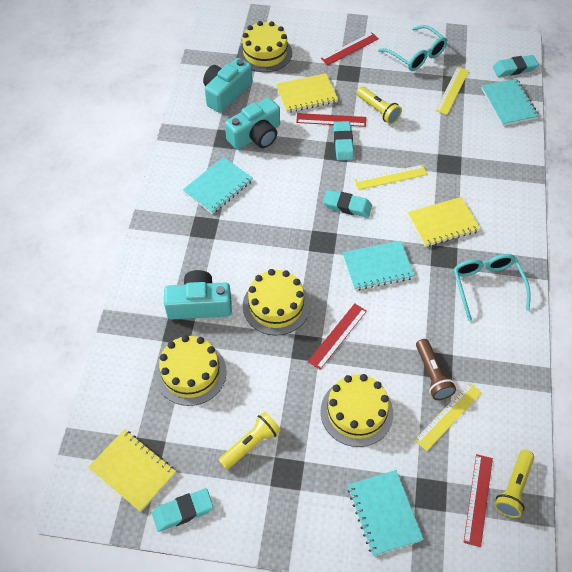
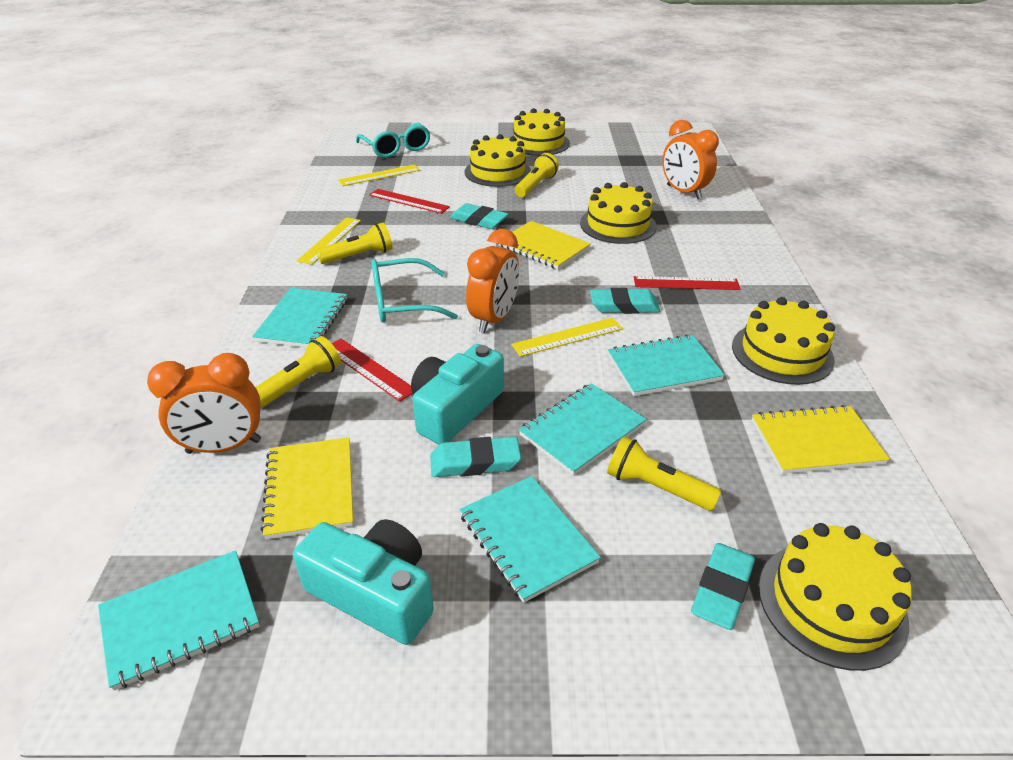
brown flashlight: [416,339,456,400] = 1 -> none = 0
orange clock: none = 0 -> [147,353,261,454] [466,229,519,333] [662,120,719,199] = 3
red ruler: [296,113,366,127] [308,303,367,370] [321,32,379,65] [463,454,493,547] = 4 -> [332,339,413,402] [369,189,450,214] [634,276,740,290] = 3
turquoise camera: [164,270,232,320] [203,58,252,113] [225,97,280,150] = 3 -> [293,519,434,645] [411,344,504,444] = 2
turquoise notebook: [183,157,253,214] [342,241,415,290] [347,470,424,556] [481,79,539,126] = 4 -> [98,550,260,691] [252,288,347,348] [460,476,601,603] [519,383,647,476] [608,335,725,396] = 5
yellow cake: [156,335,227,406] [238,21,292,72] [243,269,310,335] [321,374,393,447] = 4 -> [465,134,531,187] [514,108,570,156] [580,182,657,244] [732,297,835,385] [759,523,912,671] = 5
yellow flashlight: [218,412,281,470] [357,87,402,124] [495,450,534,518] = 3 -> [255,336,341,408] [316,223,393,264] [515,153,559,197] [607,436,721,511] = 4

